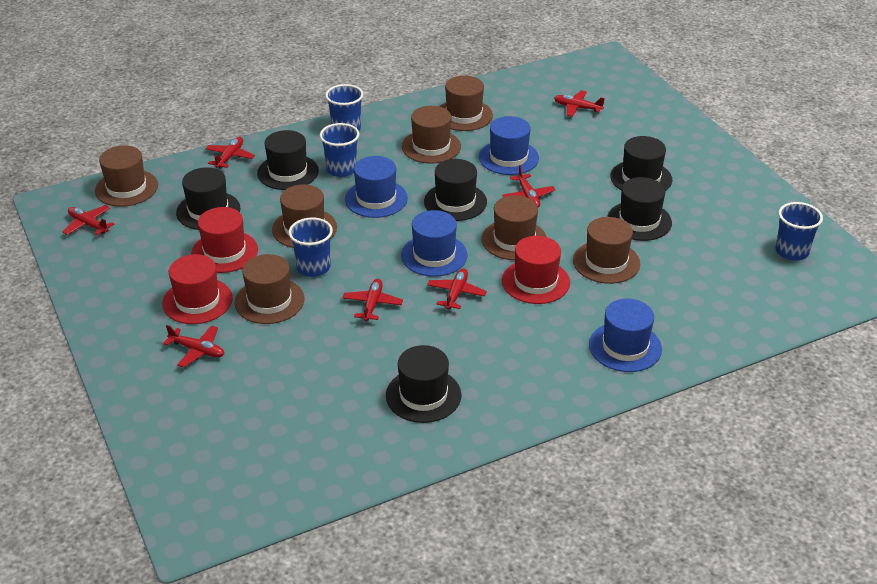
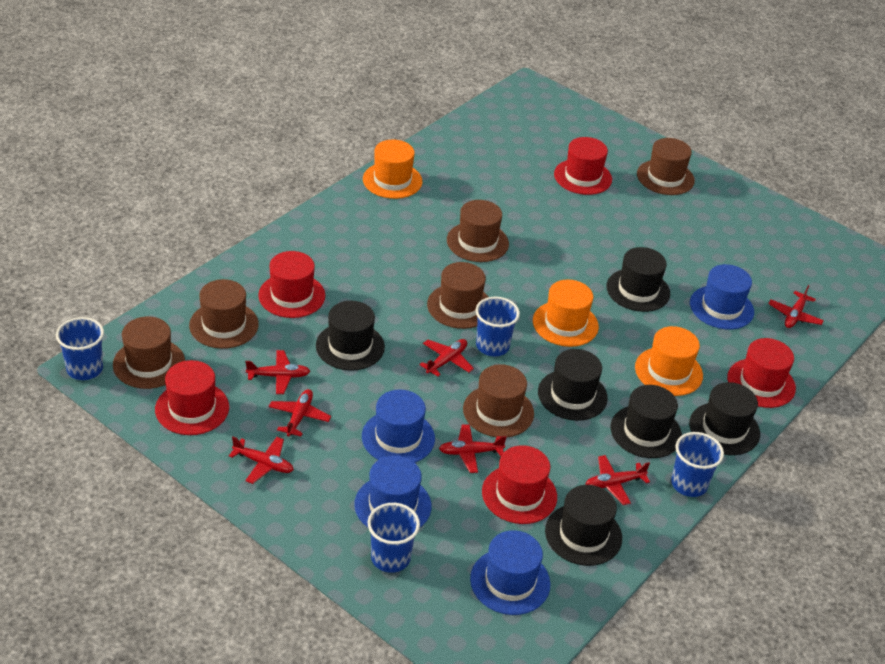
brown hat: [95,146,158,207] [235,254,305,324] [272,184,337,248] [402,106,461,164] [440,76,493,131] [482,195,547,260] [573,217,640,284] = 7 -> [113,317,185,389] [189,279,259,349] [427,262,489,329] [447,200,509,262] [463,364,534,437] [637,138,695,195] = 6
orange hat: none = 0 -> [363,140,422,199] [533,280,599,347] [635,326,703,396] = 3
red hat: [162,254,233,324] [191,207,258,273] [502,236,570,304] = 3 -> [155,360,229,435] [258,251,325,318] [482,445,557,524] [554,137,612,195] [727,338,796,408] = 5

